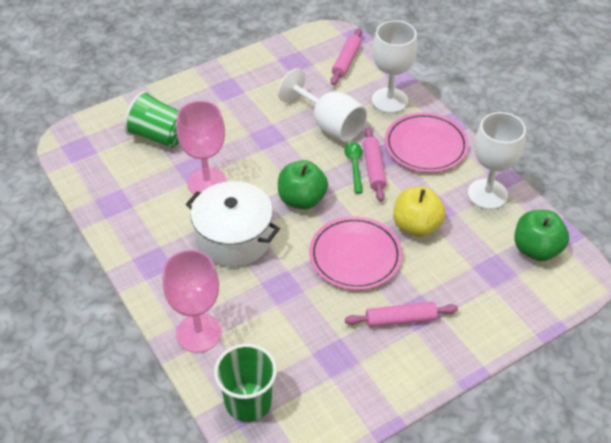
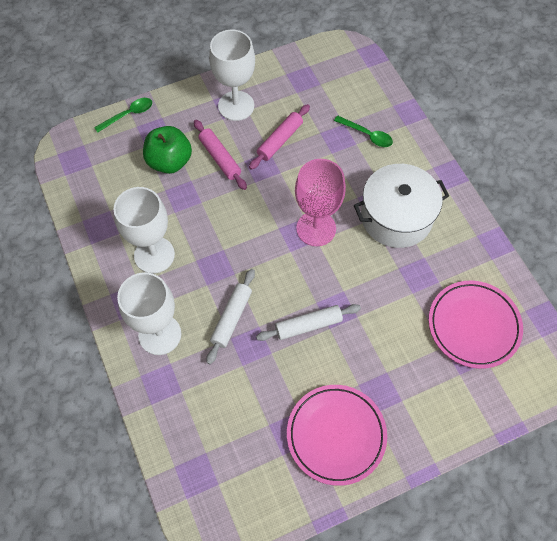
green apple: [278,160,328,210] [514,210,569,261] = 2 -> [143,126,192,174] = 1
green cup: [124,91,179,148] [214,344,277,422] = 2 -> none = 0
green spoon: [344,142,363,194] = 1 -> [94,98,152,132] [334,115,393,147] = 2
pink goblet: [162,250,222,353] [176,101,227,194] = 2 -> [295,159,346,246] = 1
pink rolling pin: [330,28,362,85] [345,302,458,327] [363,127,386,202] = 3 -> [194,120,247,190] [249,104,310,170] = 2
white rolling pin: none = 0 -> [206,269,255,364] [256,304,361,341] = 2
yellow apple: [393,187,446,237] = 1 -> none = 0

